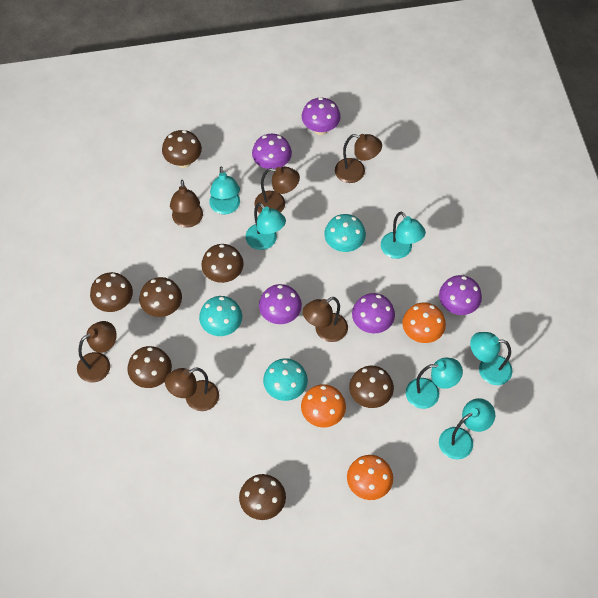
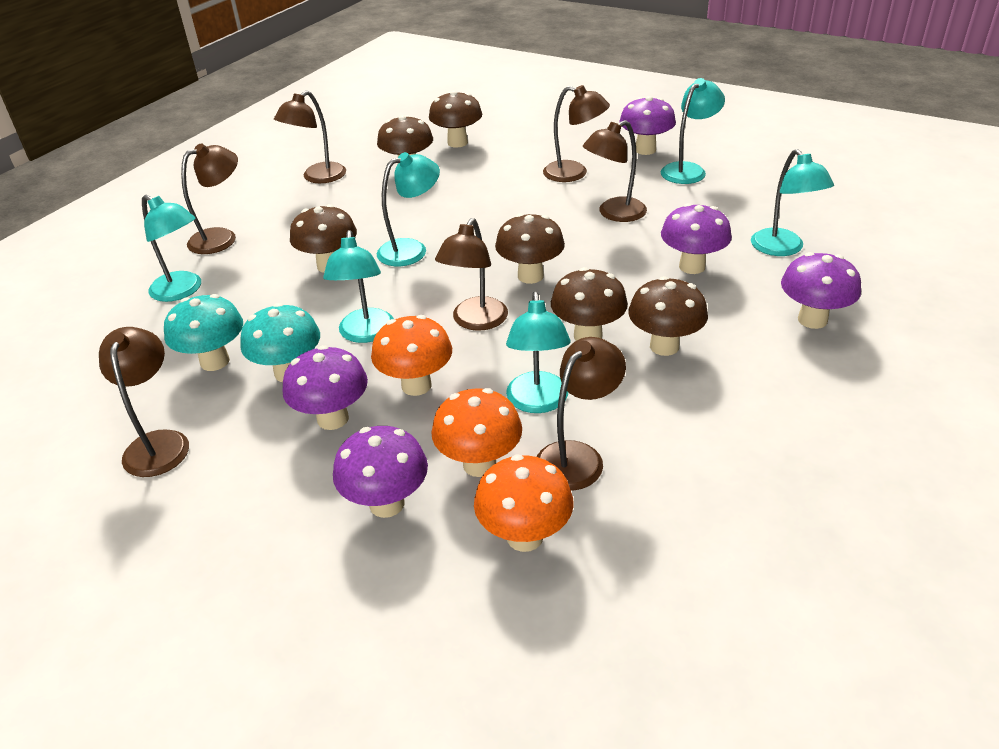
brown lamp: [77,321,117,383] [165,368,219,411] [170,180,203,228] [254,167,300,213] [303,297,348,342] [335,134,382,183] = 6 -> [99,327,189,477] [181,143,238,254] [274,91,346,183] [435,218,508,331] [537,337,626,490] [543,85,610,182] [583,120,647,222] = 7
brown mushroom: [90,272,133,312] [127,346,172,388] [139,277,182,317] [162,130,202,168] [201,244,244,283] [239,474,286,520] [349,366,394,408] = 7 -> [290,204,357,273] [377,115,433,164] [429,91,482,148] [495,213,565,284] [551,267,628,341] [628,276,708,356] = 6
turquoise mushroom: [199,296,242,336] [263,358,308,401] [324,214,366,252] = 3 -> [164,294,243,371] [240,303,320,382] = 2

